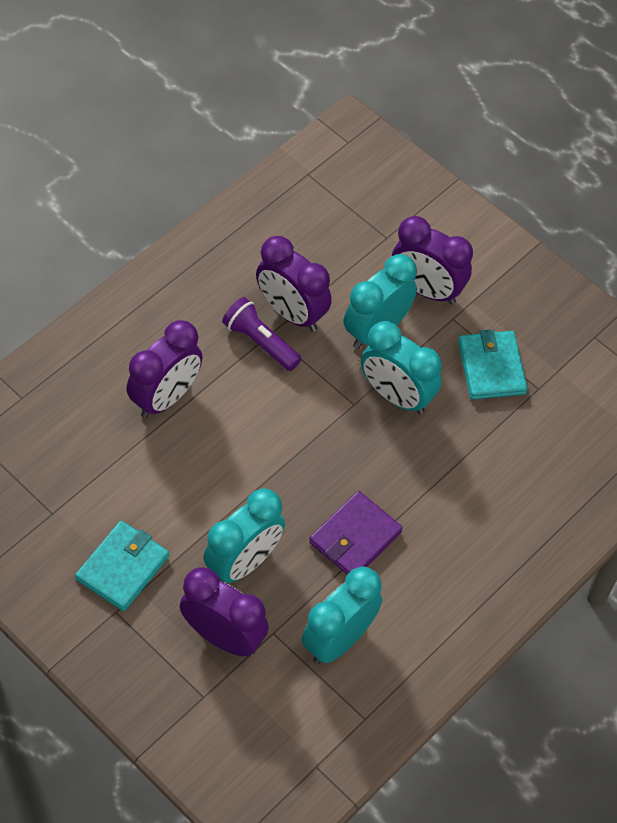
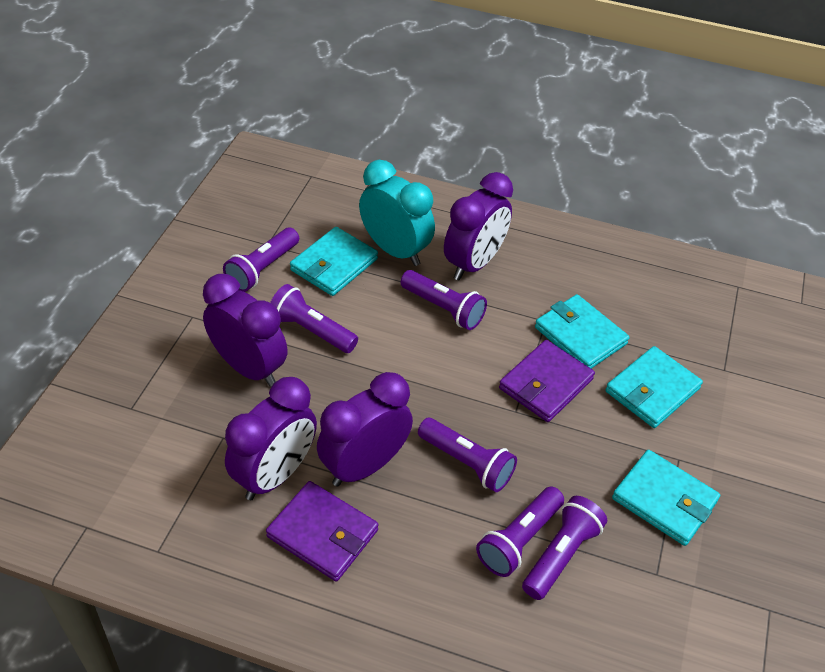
purple flashlight: [222,297,301,371] = 1 -> [223,228,299,292] [270,284,358,353] [401,270,487,330] [418,418,517,492] [476,487,564,577] [522,496,607,600] = 6
purple wallet: [309,491,403,575] = 1 -> [266,481,378,581] [499,340,595,422] = 2
turquoise clock: [203,488,285,583] [302,567,382,664] [344,254,417,349] [361,321,442,414] = 4 -> [359,160,435,266] = 1
turquoise wallet: [75,521,169,611] [458,329,528,400] = 2 -> [290,227,378,296] [535,294,630,369] [606,346,703,428] [612,450,720,546] = 4

